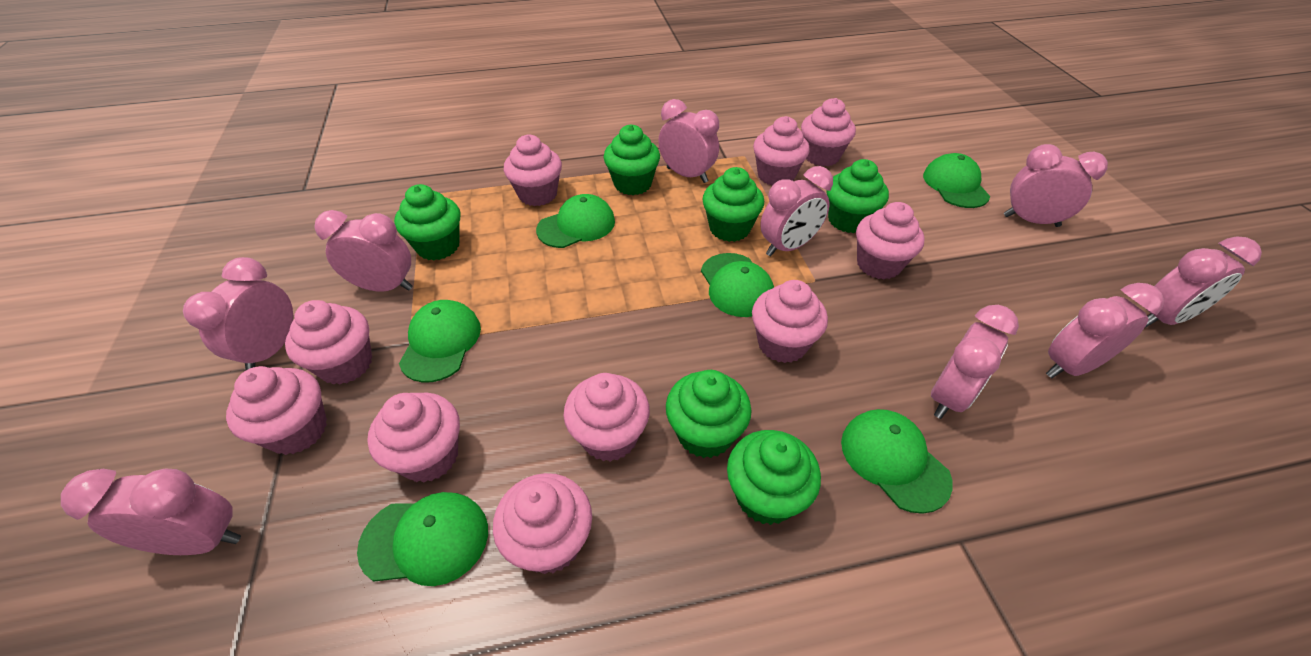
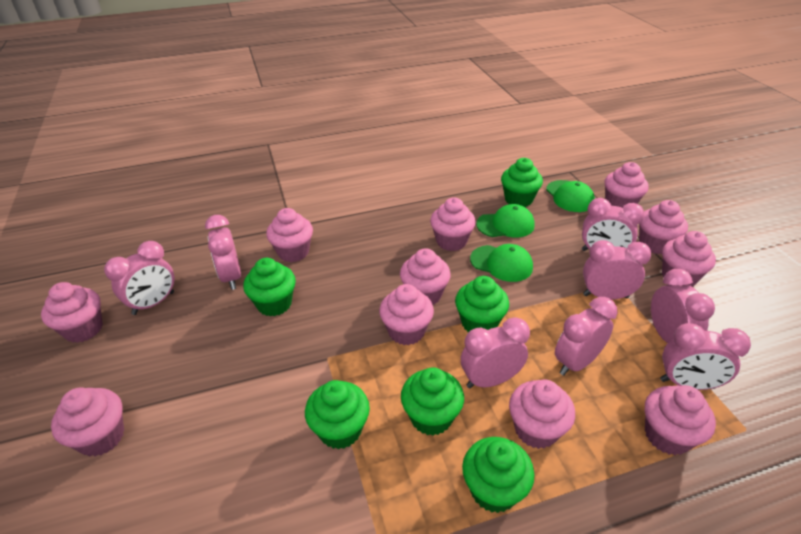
green cap: [357,492,488,586] [399,300,481,383] [536,194,615,248] [701,253,774,317] [841,409,953,514] [923,153,990,208] = 6 -> [470,244,533,282] [476,204,535,238] [546,180,595,212] = 3
pink clock: [61,469,241,555] [183,257,293,370] [314,210,413,292] [658,99,719,183] [760,166,833,257] [931,305,1019,419] [1004,144,1108,227] [1046,283,1164,378] [1145,236,1262,327] = 9 -> [104,241,174,315] [205,215,241,290] [461,317,530,388] [555,297,618,376] [582,198,644,251] [583,240,651,300] [651,269,715,343] [660,323,751,390] = 8
pink cupcake: [226,366,327,455] [285,300,372,384] [367,393,460,483] [493,473,592,574] [504,134,562,206] [563,373,650,462] [752,280,828,363] [753,116,810,186] [801,98,856,167] [856,202,925,279] = 10 -> [41,282,103,343] [51,387,124,457] [266,208,313,262] [379,284,434,345] [400,248,451,305] [430,198,476,251] [509,380,575,449] [605,162,649,208] [639,200,688,254] [645,385,716,455] [662,231,716,287] = 11

